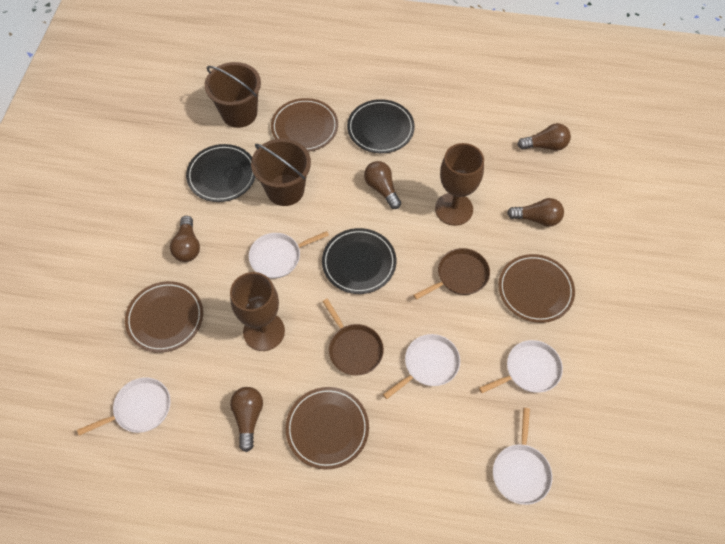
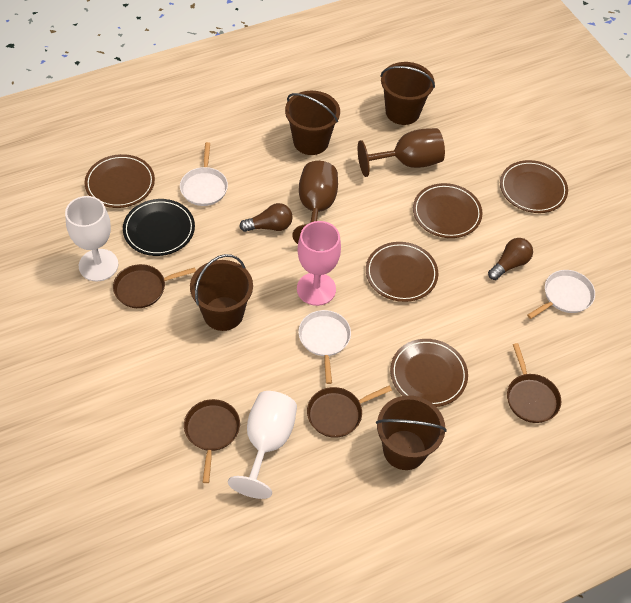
black plate: [186,144,256,202] [322,228,396,294] [347,99,415,153] = 3 -> [123,199,195,256] = 1
brown bucket: [205,62,261,128] [251,138,311,206] = 2 -> [190,254,253,331] [285,91,340,155] [376,395,447,470] [380,62,435,125] = 4
brown light bulb: [170,216,200,262] [230,387,263,452] [364,161,401,209] [507,198,564,226] [517,123,571,151] = 5 -> [239,203,293,232] [488,238,533,280] = 2
brown pan: [322,299,384,376] [413,248,490,300] = 2 -> [113,264,196,308] [184,399,240,483] [307,385,392,438] [507,343,561,423] = 4
brown plate: [125,281,203,353] [271,98,338,152] [286,387,369,470] [498,254,575,323] = 4 -> [85,154,155,208] [366,242,438,302] [390,339,468,407] [413,183,483,238] [500,160,568,213] = 5
pink goblet: none = 0 -> [297,221,341,306] = 1
white goblet: none = 0 -> [65,196,118,281] [228,391,297,499] = 2
white pan: [77,377,171,435] [249,231,329,279] [383,334,460,399] [479,340,563,393] [493,408,553,505] = 5 -> [180,142,228,206] [298,310,351,384] [527,270,595,319] = 3

